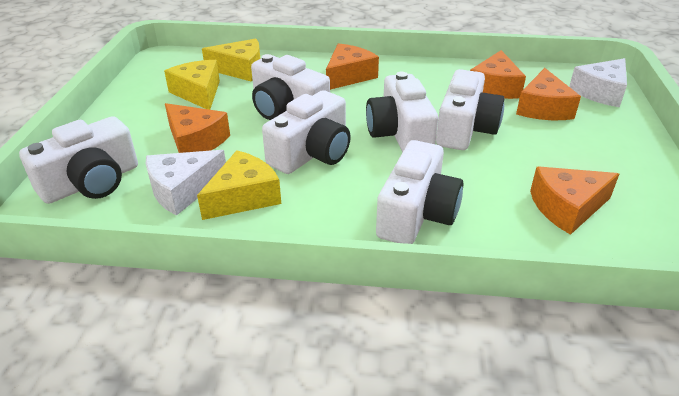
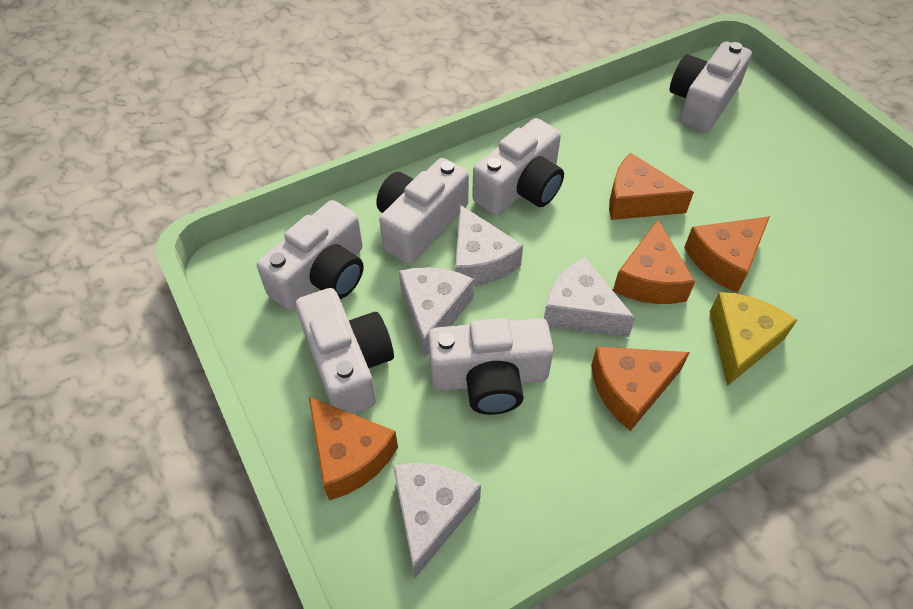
white cheese: [146,150,226,216] [569,58,627,107] = 2 -> [393,463,481,578] [399,267,474,357] [455,205,523,286] [544,257,635,337] = 4
yellow cheese: [164,60,220,110] [197,150,281,220] [202,39,260,81] = 3 -> [709,292,797,386] = 1

